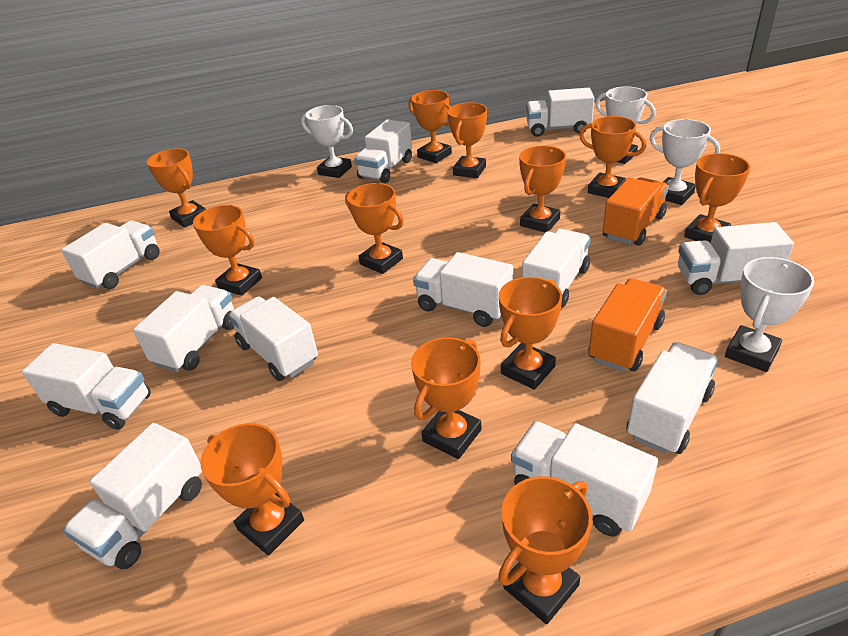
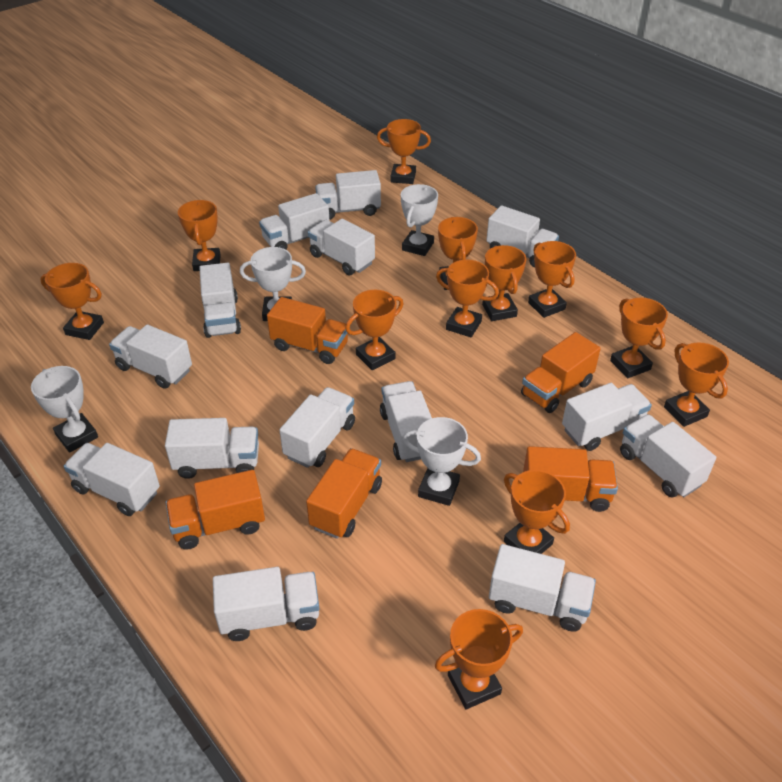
orange truck: [588,278,667,371] [603,178,669,246] = 2 -> [166,470,265,550] [267,297,348,364] [306,448,382,539] [521,332,601,413] [523,446,618,512] = 5
white truck: [22,343,151,430] [61,221,160,289] [63,423,202,569] [133,285,234,372] [228,296,318,381] [354,120,412,183] [413,252,513,327] [511,421,658,537] [522,229,591,308] [526,88,594,137] [626,342,719,454] [678,222,794,295] = 12 -> [64,443,160,516] [109,325,192,389] [165,418,259,479] [200,263,241,338] [213,567,319,641] [259,193,330,250] [279,387,355,468] [308,219,375,275] [315,170,381,220] [380,381,432,462] [486,205,559,268] [489,544,596,632] [562,383,652,451] [620,414,716,498] = 14

